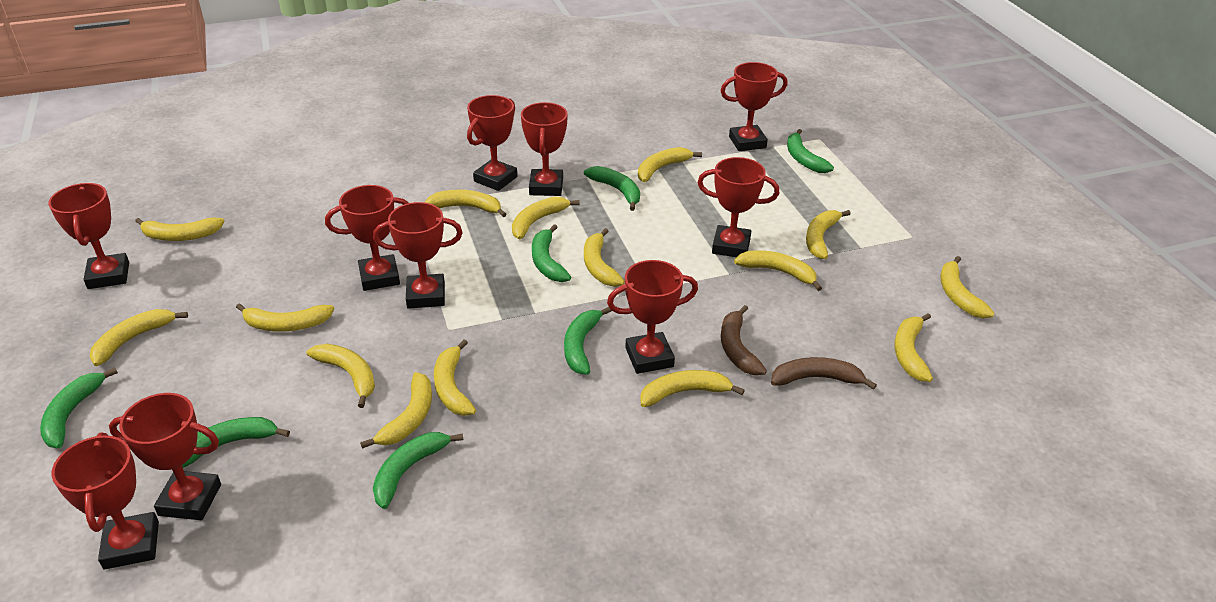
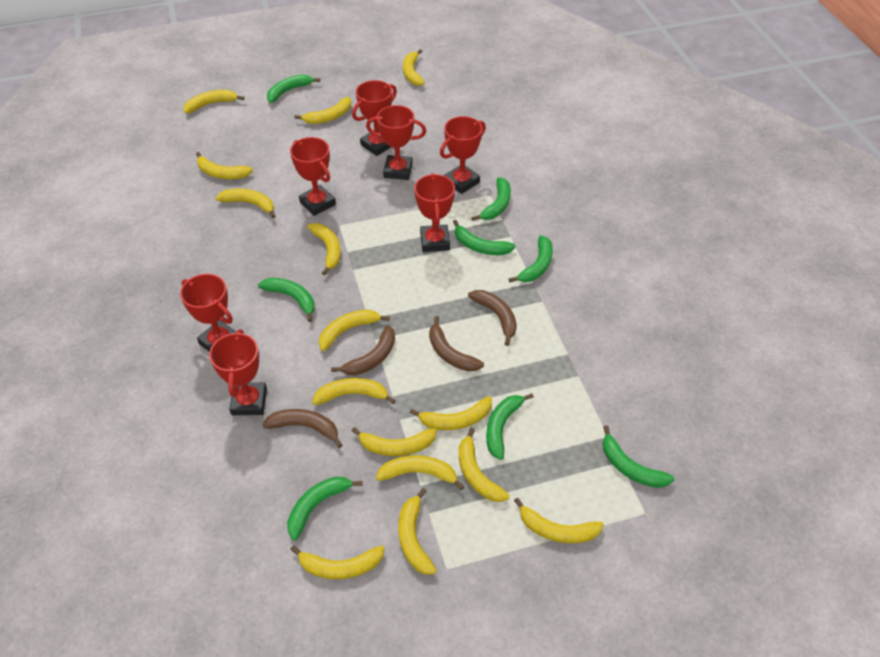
brown banana: [721,305,767,375] [771,357,877,390] = 2 -> [262,409,342,448] [331,325,395,375] [429,316,484,371] [468,290,517,346] = 4
green banana: [40,367,118,448] [182,417,290,468] [373,432,463,509] [532,224,571,282] [564,307,611,375] [584,166,640,211] [787,129,834,173] = 7 -> [258,278,315,322] [267,74,320,103] [287,477,363,541] [453,220,516,255] [472,177,511,221] [486,393,533,460] [509,235,553,282] [603,425,675,488] = 8
red trophy: [48,183,129,289] [51,432,159,570] [109,393,221,520] [325,185,409,291] [373,202,463,309] [467,95,517,191] [521,102,568,196] [607,260,698,374] [697,157,779,257] [721,62,788,151] = 10 -> [180,274,236,352] [209,329,267,415] [290,137,336,216] [352,80,397,156] [366,105,426,180] [414,173,455,252] [440,116,486,194] = 7

